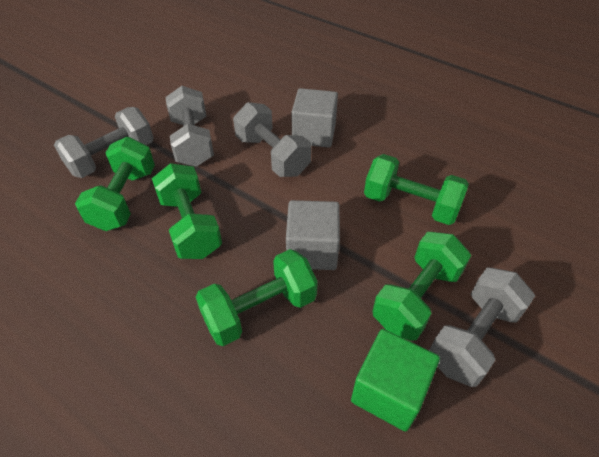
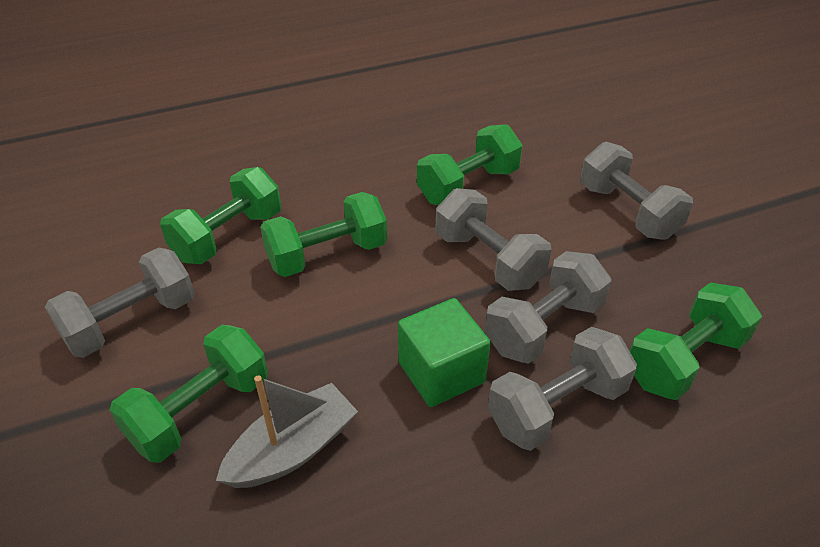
grey boat: none = 0 -> [216,375,358,488] = 1
grey cube: [286,200,340,270] [291,88,338,148] = 2 -> none = 0
grey dumbbell: [54,107,153,178] [165,86,214,167] [233,102,311,177] [429,268,535,387] = 4 -> [45,248,195,358] [436,188,551,291] [485,251,611,363] [488,327,637,451] [580,142,693,240] = 5

